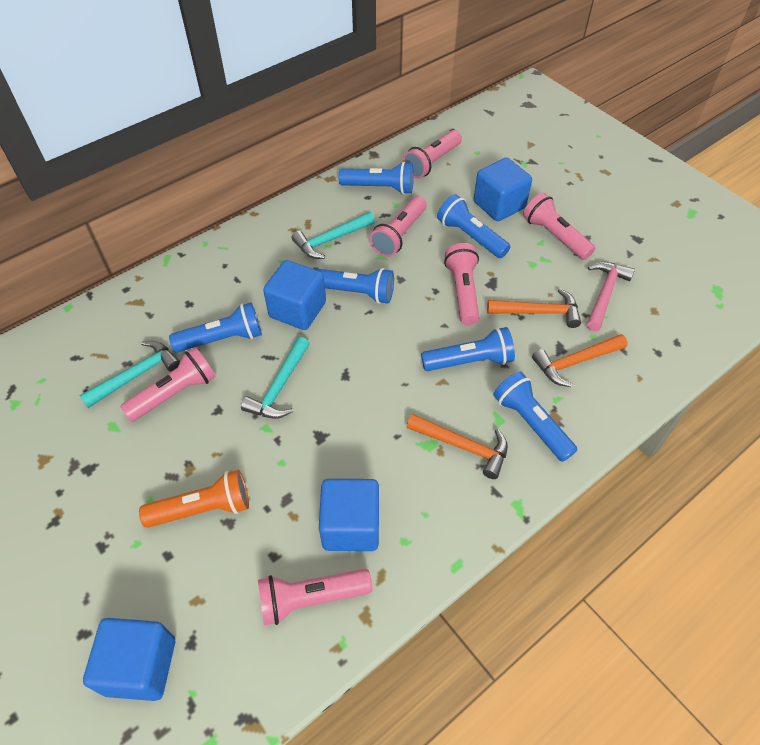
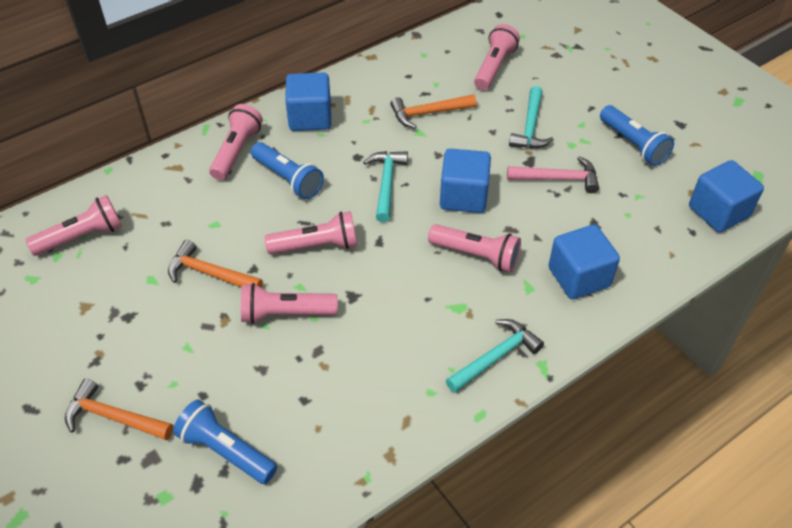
blue flashlight: [169,302,262,352] [314,268,394,304] [338,162,414,194] [421,327,515,371] [437,194,510,258] [493,372,578,462] = 6 -> [173,400,277,484] [251,142,324,199] [600,105,674,166] = 3
orange flashlight: [139,470,249,528] = 1 -> none = 0

